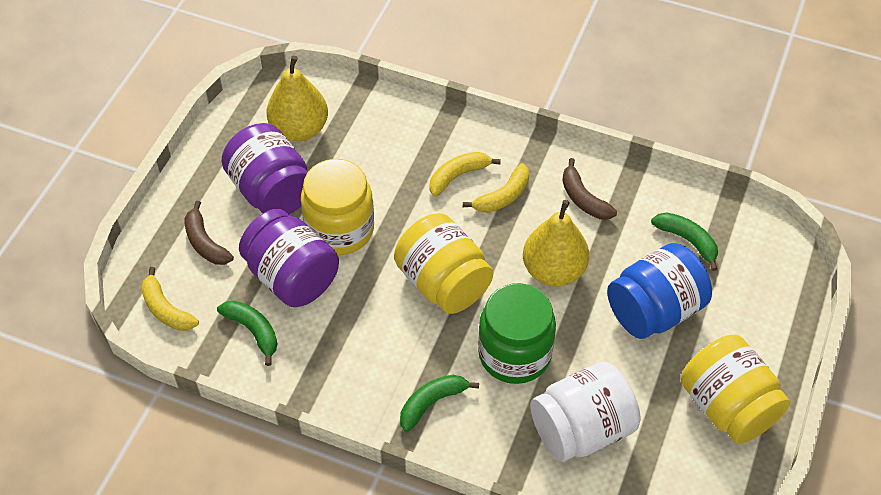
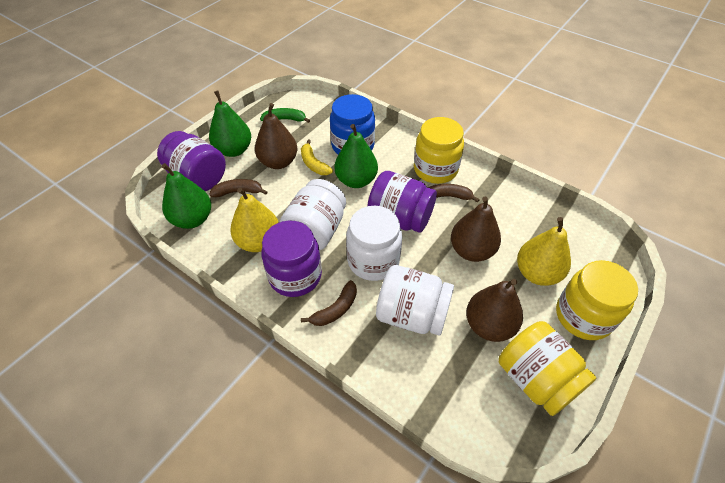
brown banana: [184,200,234,265] [562,158,617,220] = 2 -> [209,179,267,197] [301,280,357,326] [427,184,480,203] = 3
brown pear: none = 0 -> [255,103,297,169] [451,196,501,262] [466,279,523,342] = 3
green banana: [217,301,277,366] [400,375,479,432] [651,212,718,271] = 3 -> [260,108,310,123] = 1
green jar: [478,283,556,384] = 1 -> none = 0
green pear: none = 0 -> [162,163,211,229] [209,91,251,157] [335,124,378,188] = 3
purple jar: [222,123,308,214] [239,209,339,307] = 2 -> [157,131,226,191] [261,221,322,297] [367,171,437,233] = 3
white jar: [530,361,640,462] = 1 -> [280,179,346,251] [346,206,402,281] [376,265,454,335] = 3
yellow banana: [141,267,199,331] [430,152,501,196] [463,163,530,213] = 3 -> [301,139,333,175] = 1

